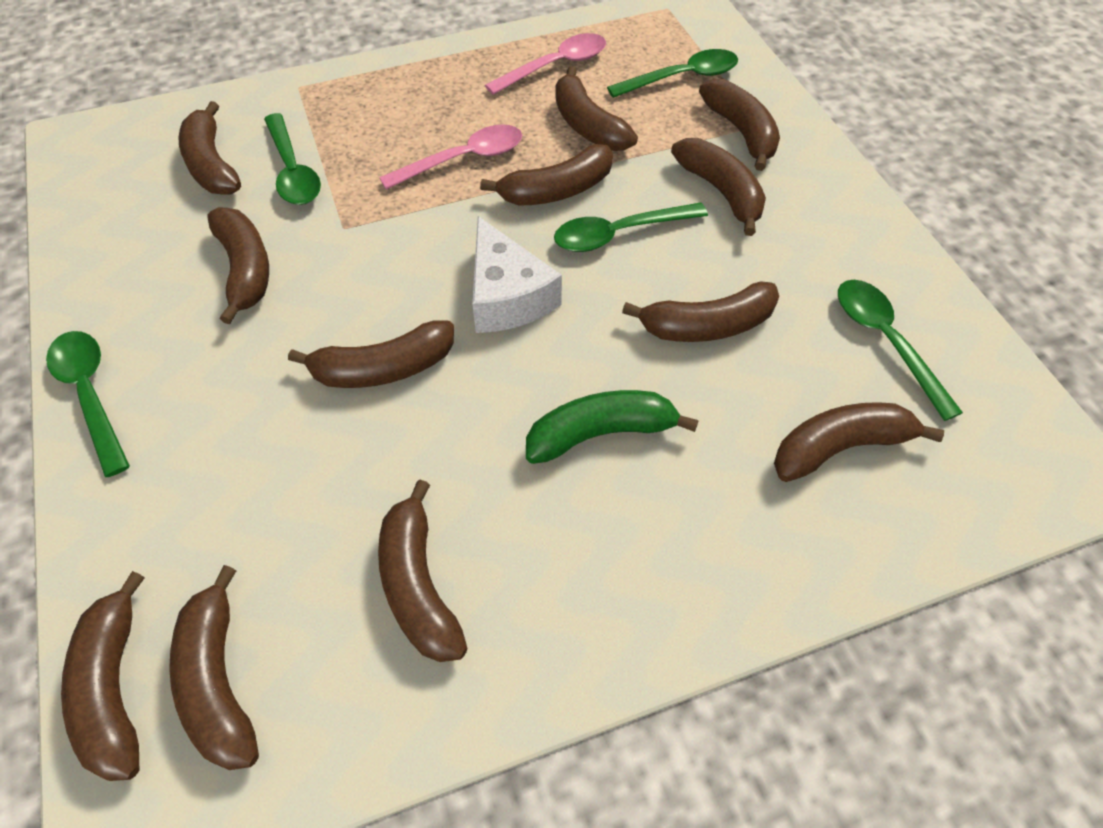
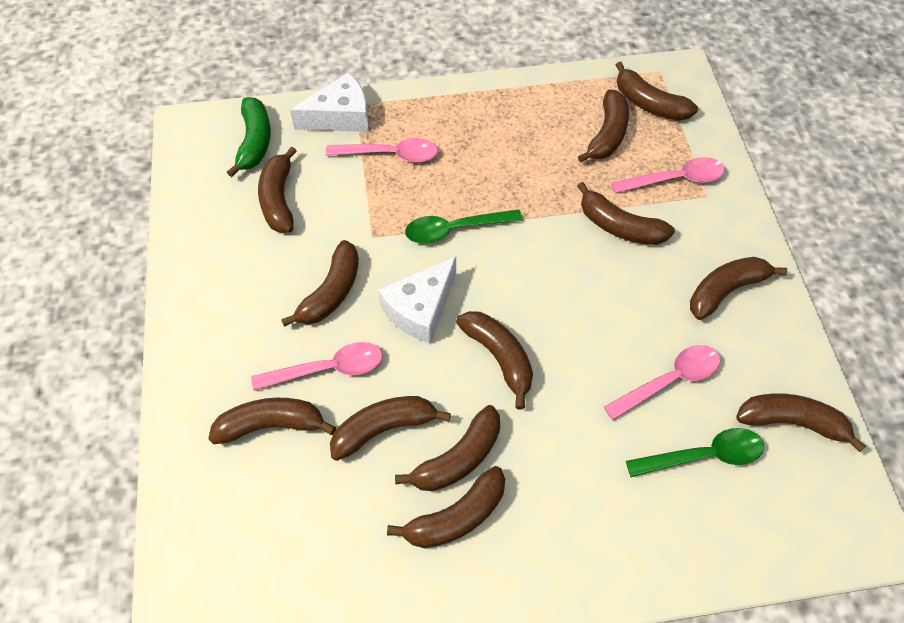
green spoon: [46,331,130,477] [264,113,321,205] [554,202,708,252] [607,49,738,98] [838,280,963,421] = 5 -> [405,209,522,244] [626,428,764,477] = 2
pink spoon: [379,124,522,190] [485,33,606,95] = 2 -> [251,342,382,390] [326,138,438,163] [604,345,720,420] [612,157,725,193] = 4
white cheese: [472,216,562,333] = 1 -> [290,72,369,132] [378,257,456,344] = 2

